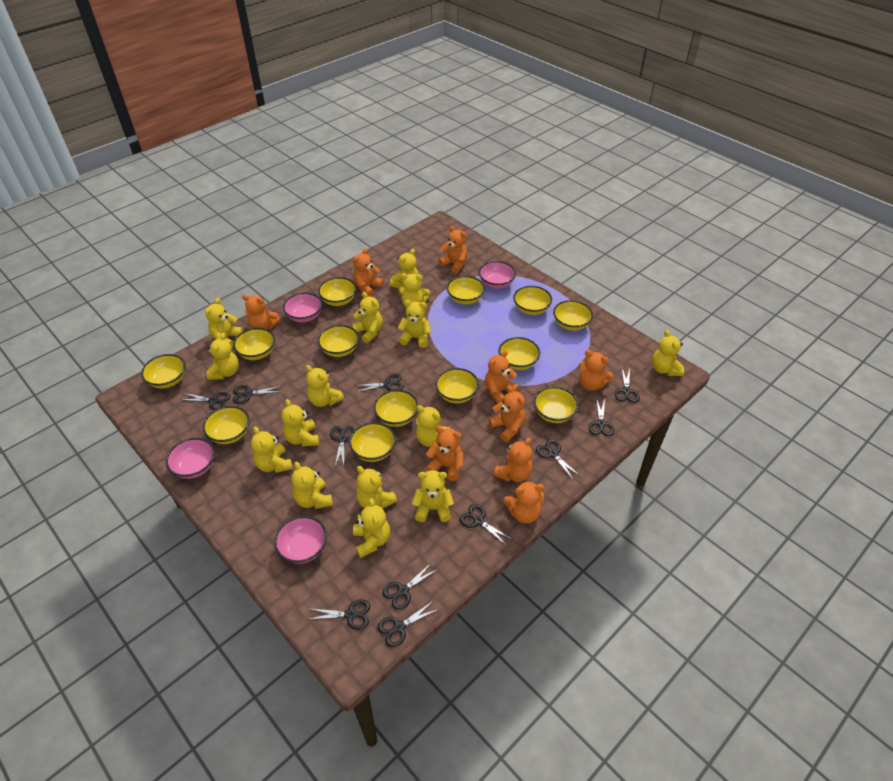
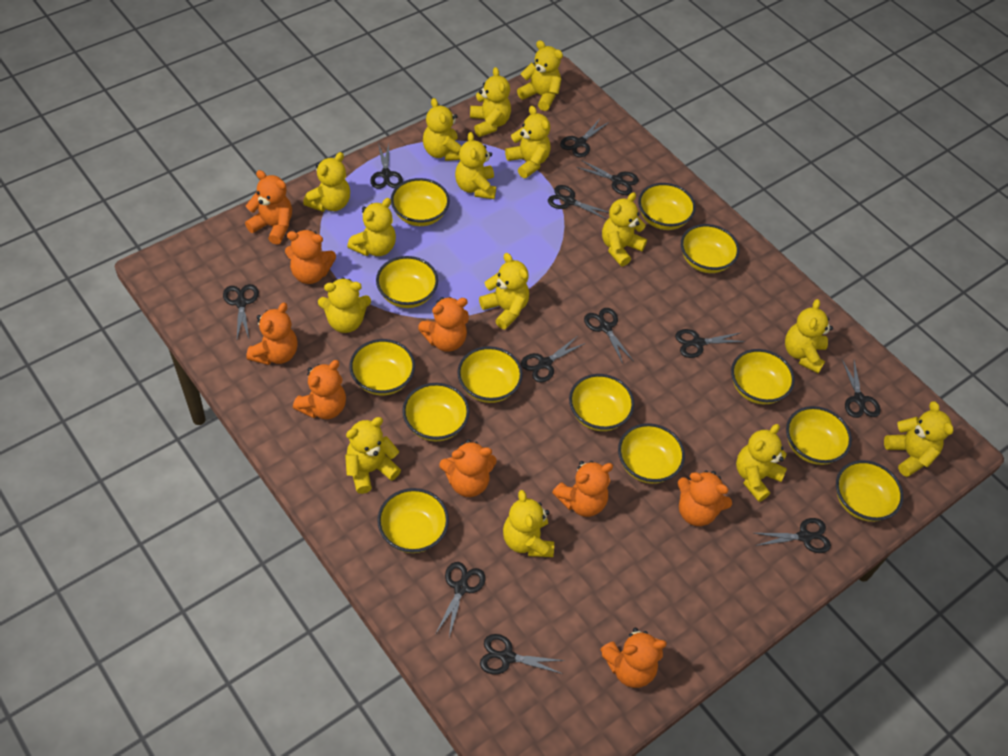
black scissors: [180,392,230,410] [233,385,281,404] [308,599,370,630] [330,426,355,466] [355,374,404,392] [377,601,438,647] [382,562,438,610] [460,504,512,546] [536,439,580,479] [589,397,614,436] [615,369,640,403] = 11 -> [223,284,259,339] [370,143,403,189] [435,562,486,637] [480,634,565,675] [521,337,586,383] [548,185,609,220] [560,119,609,158] [576,160,639,195] [584,308,633,364] [675,329,745,358] [754,518,831,553] [842,360,881,418] = 12
pink bowl: [166,438,215,479] [274,516,327,564] [283,292,322,322] [479,261,516,289] = 4 -> none = 0

